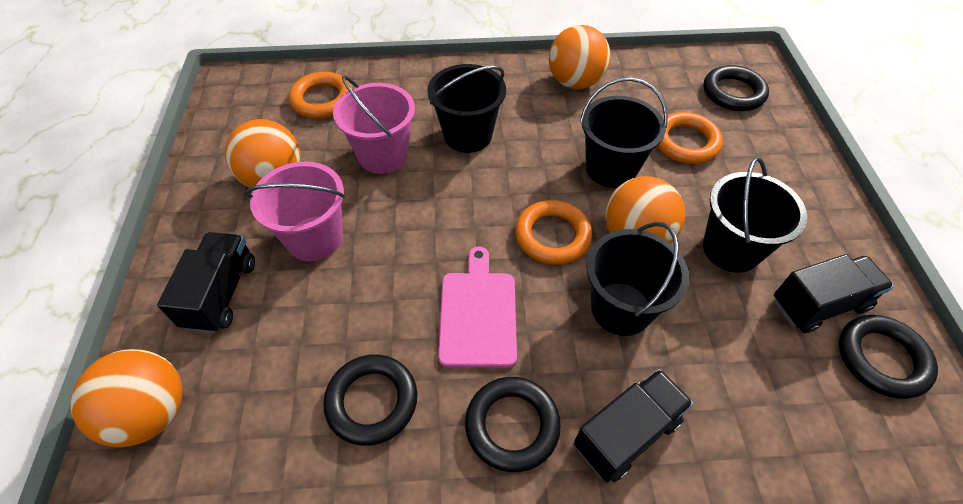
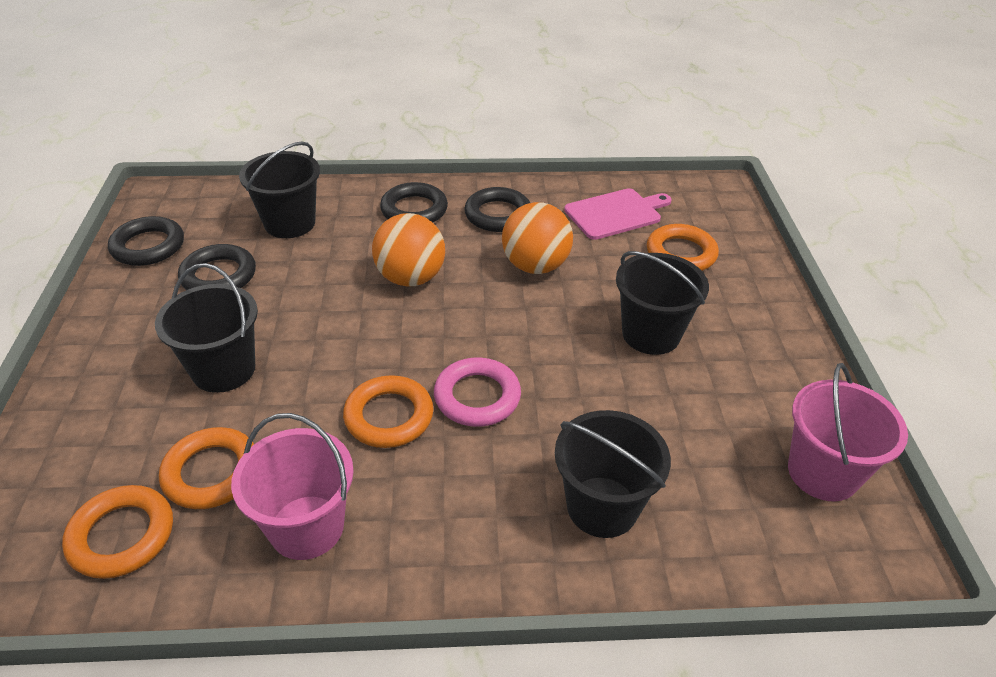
black truck: [157,232,255,333] [574,369,694,483] [774,254,894,333] = 3 -> none = 0
orange ball: [71,349,182,447] [225,119,301,188] [549,25,611,89] [605,176,685,243] = 4 -> [372,213,445,287] [502,202,573,274] = 2
orange ring: [289,72,353,119] [515,200,592,265] [657,112,723,164] = 3 -> [62,485,173,579] [159,427,254,509] [343,375,434,448] [647,224,719,271] = 4
pink ring: none = 0 -> [434,357,521,427] = 1

